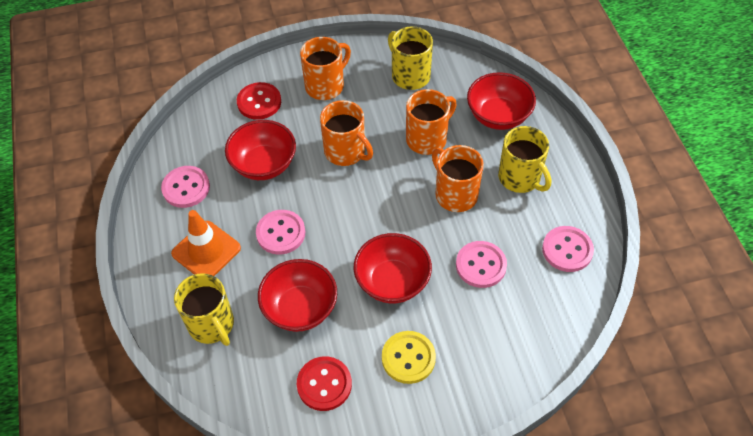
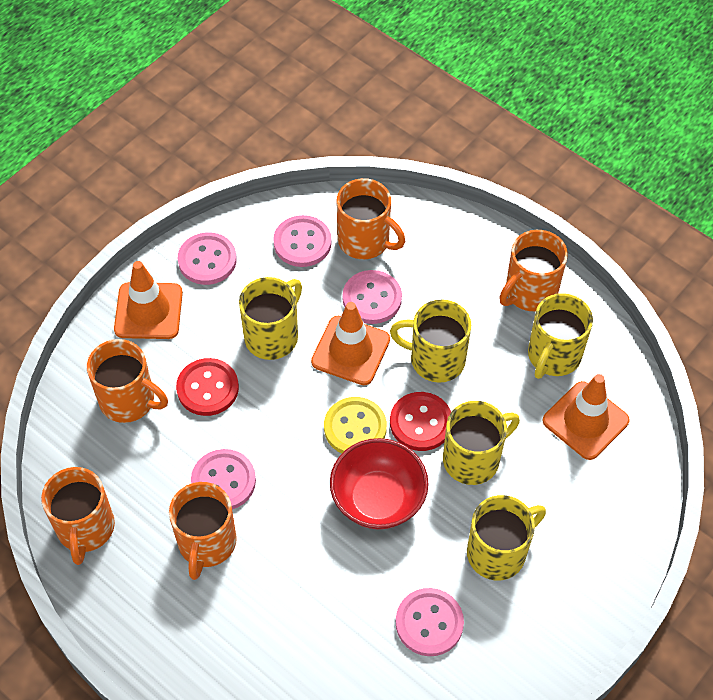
orange mug: [300,37,351,100] [320,100,373,166] [406,89,457,155] [432,145,484,212] = 4 -> [41,467,115,565] [87,339,168,423] [169,482,237,580] [337,178,405,259] [499,230,568,311] = 5
orange traffic cone: [171,210,241,276] = 1 -> [114,261,183,339] [311,302,390,385] [543,374,630,460] = 3
pink button: [161,166,210,208] [256,210,305,255] [456,241,507,288] [542,226,594,272] = 4 -> [178,232,237,285] [191,449,256,509] [273,215,332,267] [343,270,402,324] [396,588,464,656] = 5
red bowl: [225,120,296,180] [258,259,337,332] [354,233,432,303] [467,72,536,130] = 4 -> [330,438,428,529] = 1
yellow mug: [174,273,234,346] [388,26,433,90] [498,126,552,193] = 3 -> [239,277,302,360] [390,299,471,383] [443,401,520,485] [467,495,546,580] [528,293,593,379] = 5

